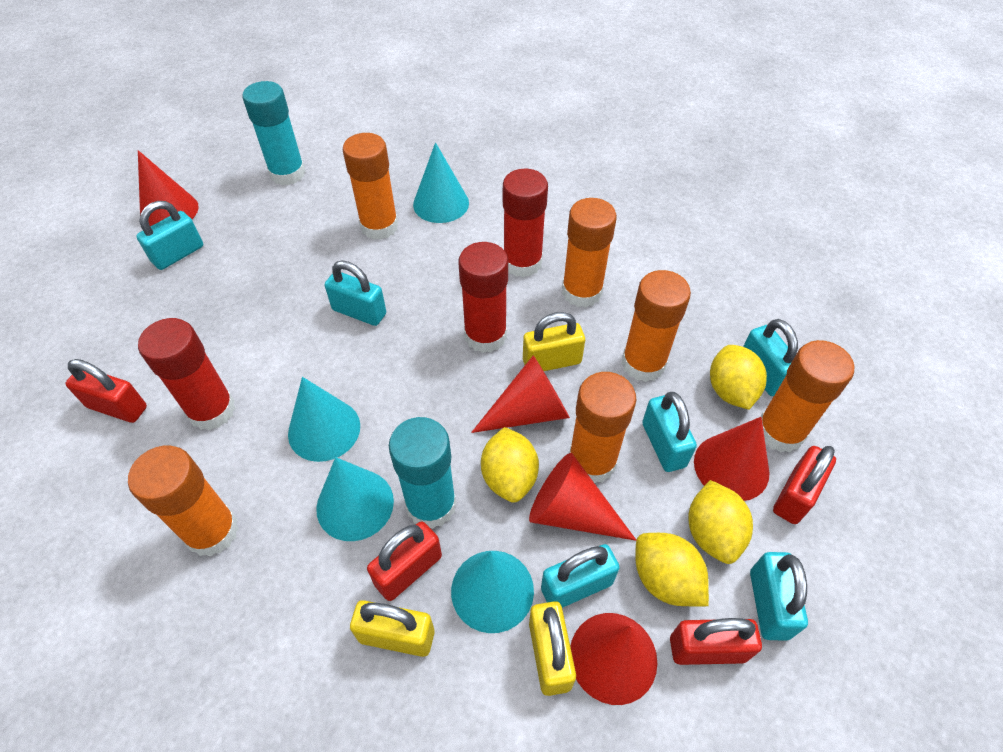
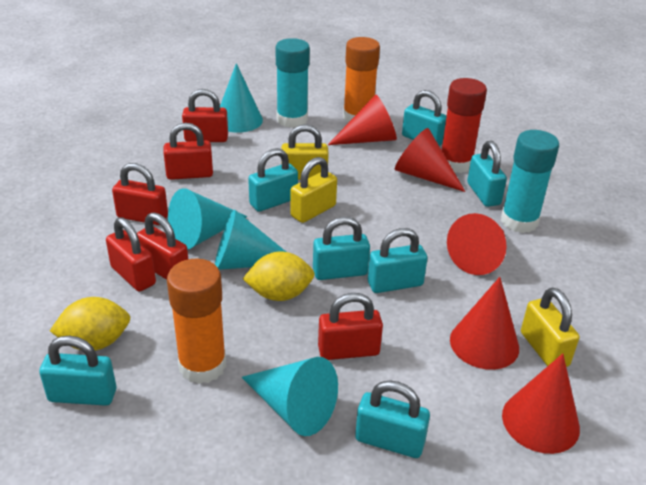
orange glue stick: [128,446,239,556] [343,133,399,240] [562,198,617,308] [570,372,636,483] [621,270,691,382] [760,340,854,452] = 6 -> [167,259,226,384] [343,37,380,123] = 2
red glue stick: [138,318,235,430] [458,242,508,353] [503,169,548,278] = 3 -> [442,78,487,173] = 1
red padlock: [66,359,147,423] [367,521,442,601] [670,618,762,665] [773,446,836,524] = 4 -> [106,217,156,292] [112,163,168,225] [137,212,188,280] [164,123,213,180] [182,89,228,142] [318,293,383,360] = 6
turquoise padlock: [136,201,203,270] [325,260,386,326] [541,544,620,608] [642,392,697,472] [743,319,798,396] [750,552,808,641] = 6 -> [39,336,116,406] [248,148,298,212] [313,217,370,280] [355,380,430,458] [368,228,427,293] [402,90,447,146] [467,141,507,207] = 7
yellow lemon: [481,427,539,503] [635,533,709,607] [688,480,753,564] [710,345,767,410] = 4 -> [50,297,130,351] [243,251,315,301] = 2

